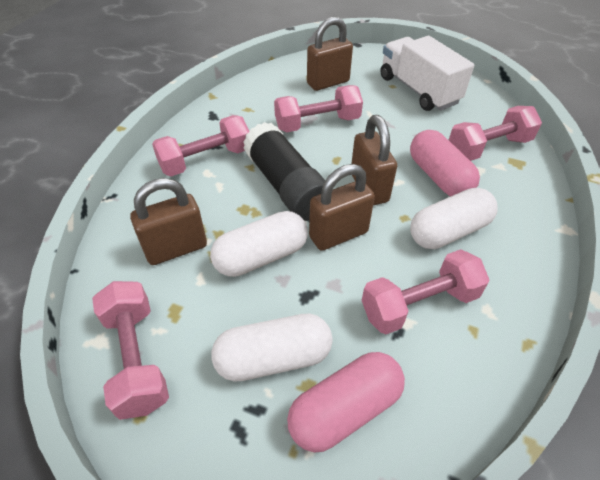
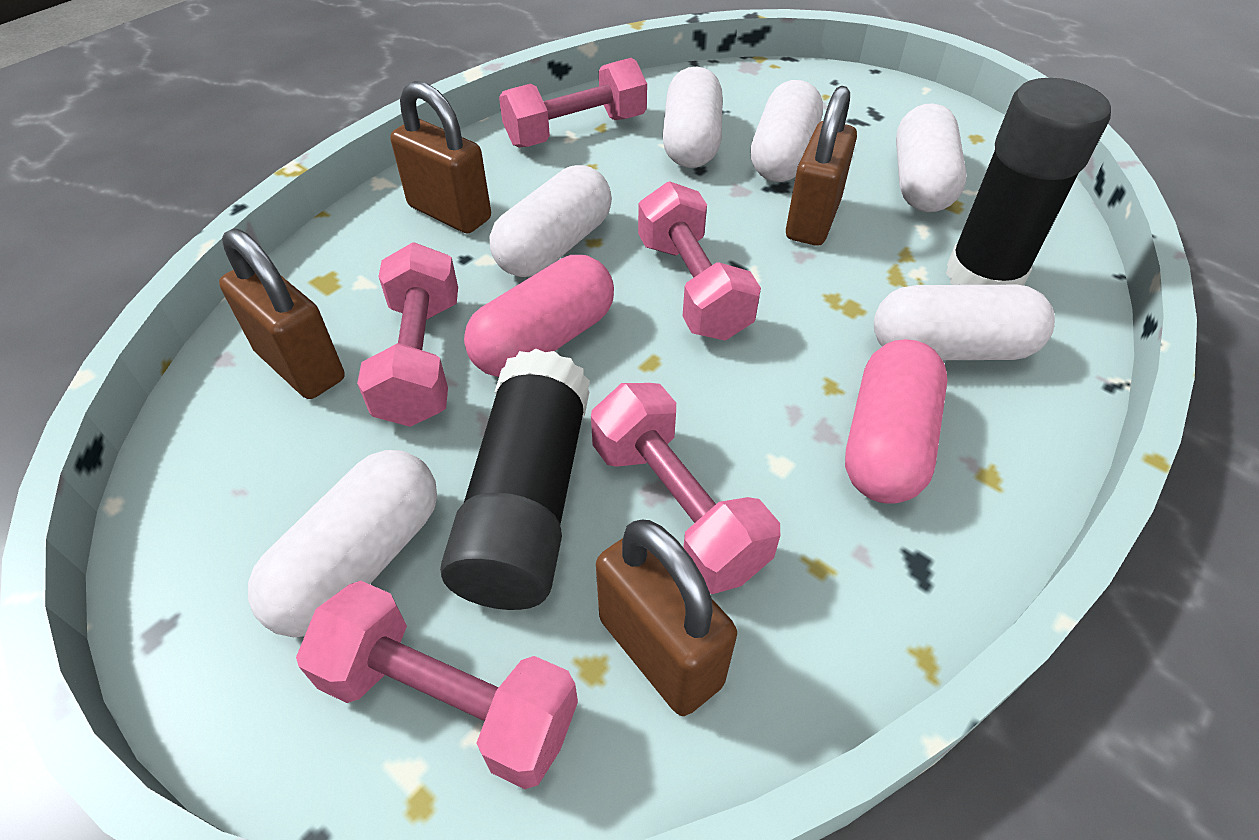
black glue stick: [243,122,325,221] = 1 -> [440,349,590,610] [946,78,1111,286] = 2
white capsule: [210,211,308,277] [211,313,333,382] [410,188,498,249] = 3 -> [248,450,437,637] [489,165,612,277] [662,67,723,168] [751,80,823,182] [874,285,1055,360] [896,103,967,212] = 6
white truck: [381,36,474,111] = 1 -> none = 0

